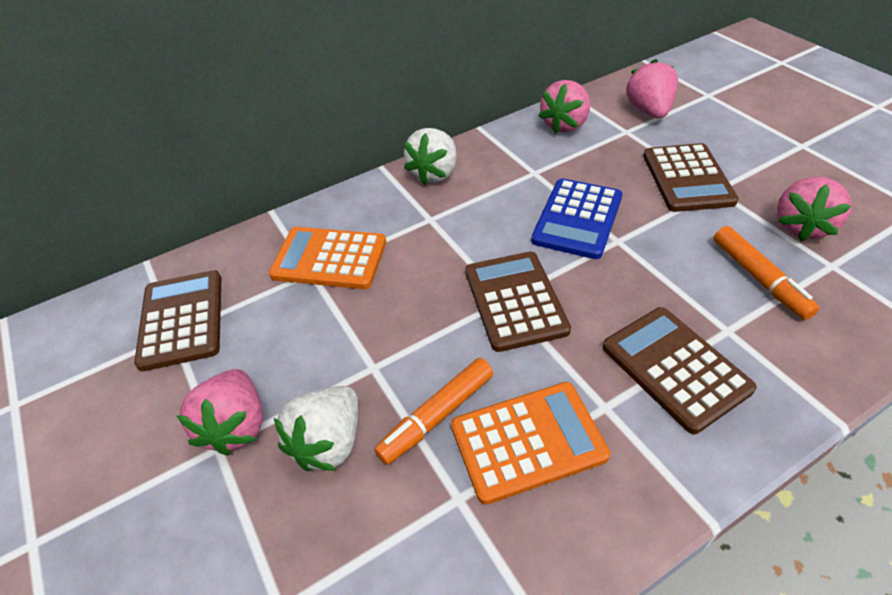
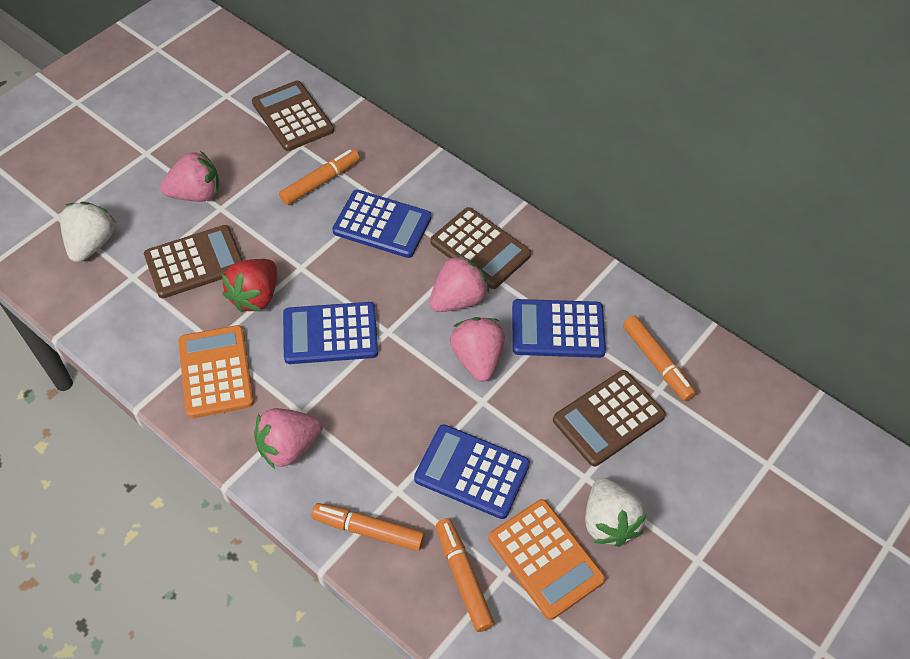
blue calculator: [531,178,622,259] = 1 -> [283,302,378,364] [332,190,431,258] [414,425,530,519] [512,299,606,358] = 4
orange marker: [374,358,493,465] [713,226,820,320] = 2 -> [279,149,360,205] [312,503,425,551] [436,518,494,632] [623,316,696,401] = 4
red strawberry: none = 0 -> [222,259,277,312] = 1

